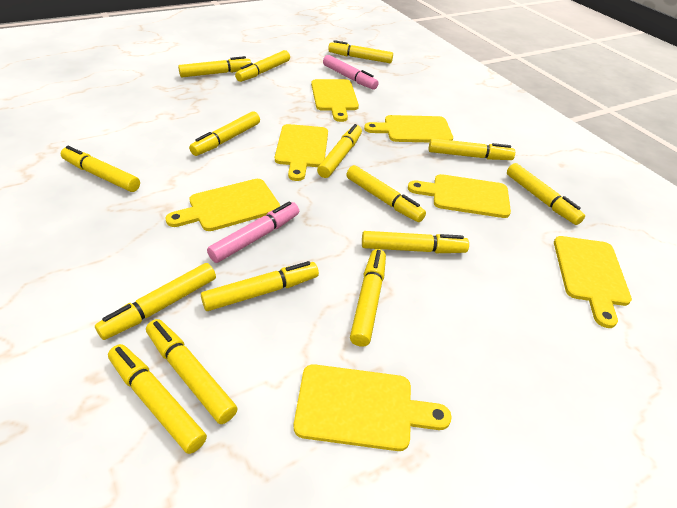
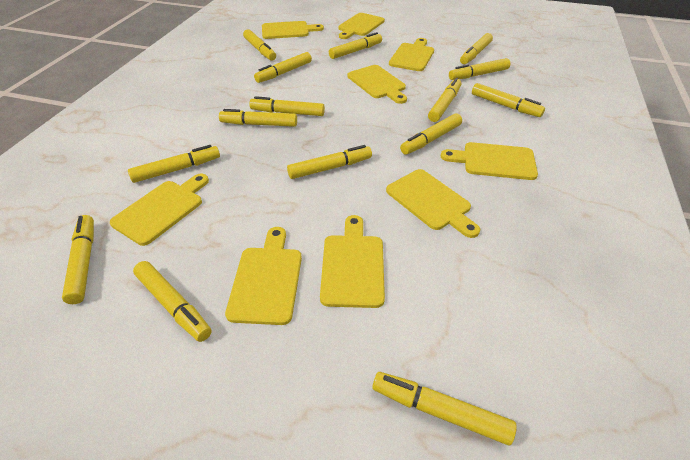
pink marker: [207,201,299,263] [323,55,379,90] = 2 -> none = 0
yellow cutting board: [166,179,280,231] [275,124,328,181] [294,364,452,451] [311,79,359,122] [364,115,453,142] [408,174,511,218] [554,236,632,328] = 7 -> [110,174,209,246] [225,227,302,325] [262,21,324,39] [320,215,385,308] [338,13,385,39] [348,65,407,104] [386,169,480,238] [389,38,434,71] [441,142,538,180] = 9

